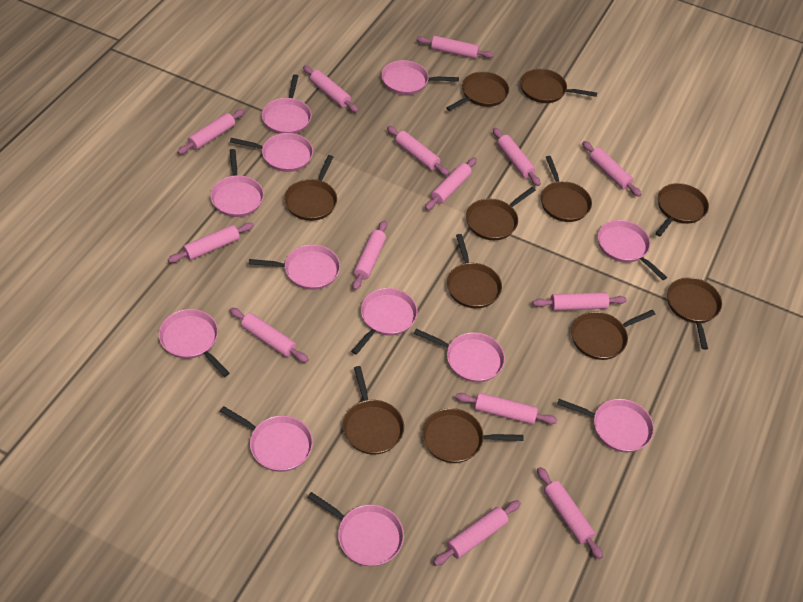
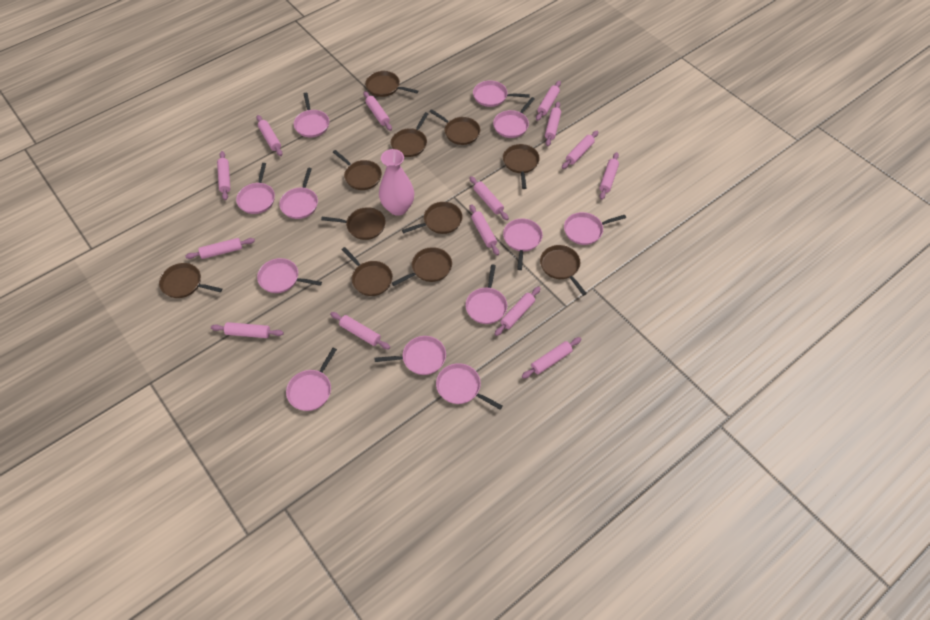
pink vase: none = 0 -> [379,149,414,216] = 1

